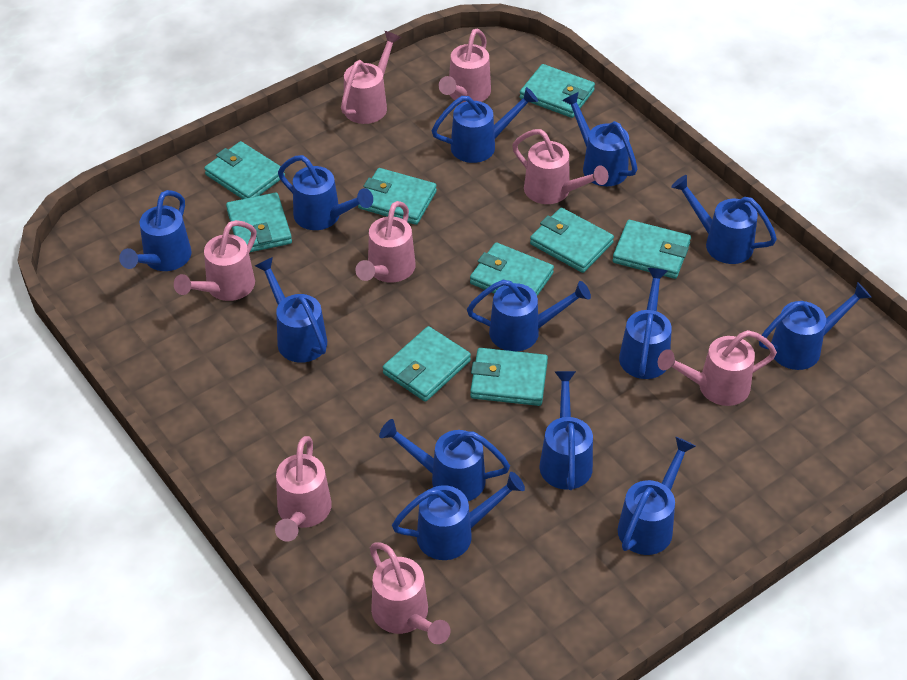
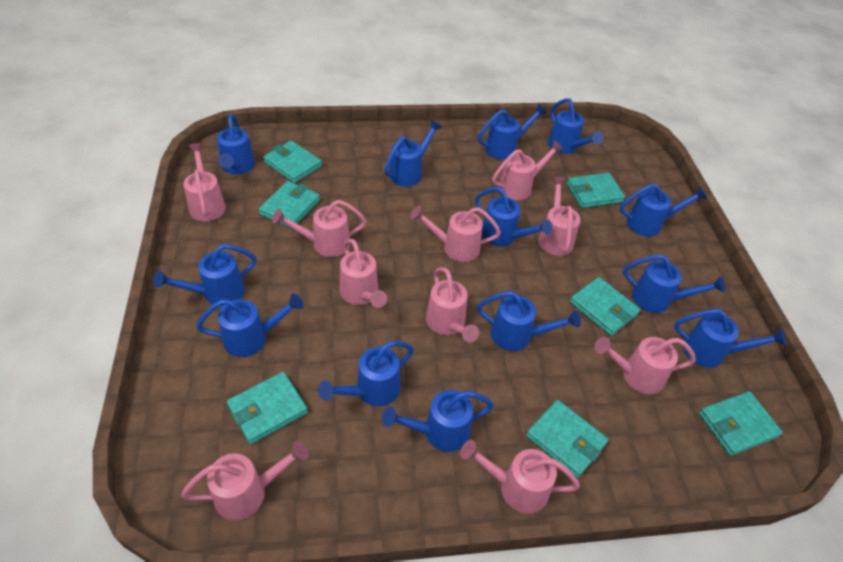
pink watering can: [174,220,257,301] [275,436,332,542] [341,31,401,124] [355,201,416,282] [370,542,450,644] [439,29,491,103] [512,129,608,204] [658,330,777,406] = 8 -> [181,441,309,520] [183,143,226,221] [272,200,367,257] [340,239,387,308] [410,206,501,262] [426,267,479,342] [460,440,580,514] [492,140,564,200] [539,177,580,256] [594,337,696,394] = 10
turquoise wallet: [204,141,285,199] [226,193,292,252] [358,168,437,225] [383,326,471,402] [470,243,554,296] [470,348,548,406] [520,64,595,118] [530,207,614,273] [613,220,691,279] = 9 -> [227,372,308,444] [259,181,320,229] [263,141,322,183] [526,400,609,478] [567,173,625,208] [570,277,640,336] [699,391,783,456] = 7

